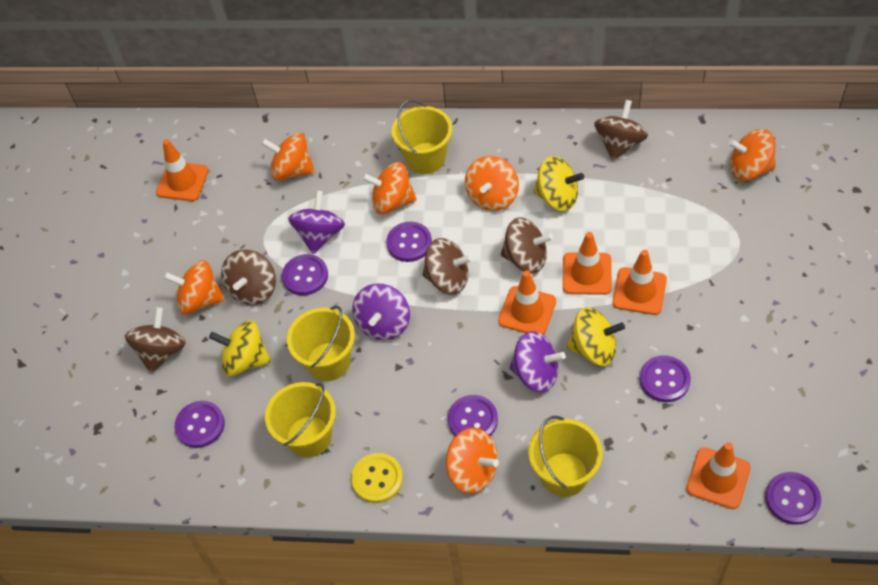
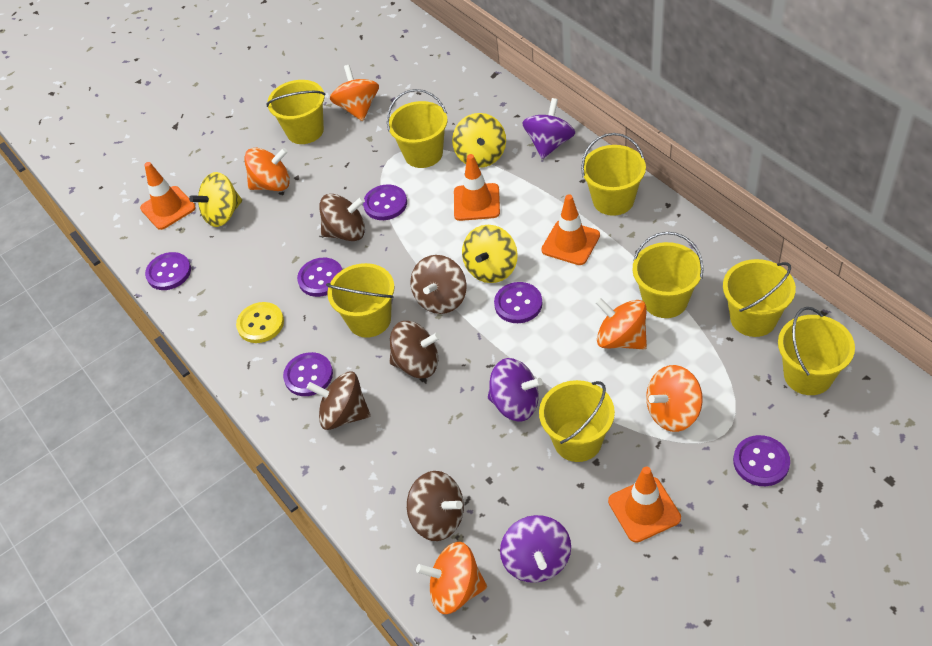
orange spinning top: [163,260,225,314] [261,133,315,181] [362,162,417,214] [446,428,499,494] [465,156,519,211] [728,129,776,181] = 6 -> [244,148,290,191] [330,65,379,121] [416,542,487,614] [595,298,647,349] [646,365,703,432] = 5
orange traffic cone: [156,139,209,201] [498,271,556,335] [563,232,612,295] [612,250,667,315] [686,442,751,509] = 5 -> [140,162,196,230] [454,154,500,221] [541,194,600,265] [608,467,681,543] = 4
yellow bucket: [265,382,336,458] [287,306,355,381] [392,100,452,174] [528,416,603,497] = 4 -> [266,80,326,144] [326,263,395,338] [387,89,447,168] [539,380,615,462] [581,133,646,216] [632,232,704,318] [723,259,796,337] [778,307,855,395] = 8

